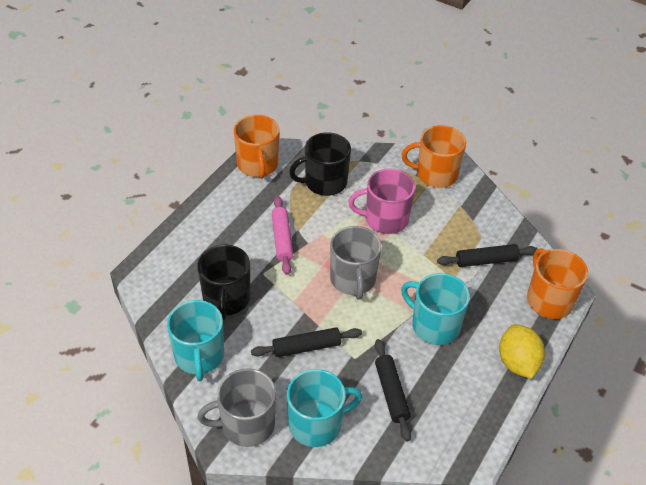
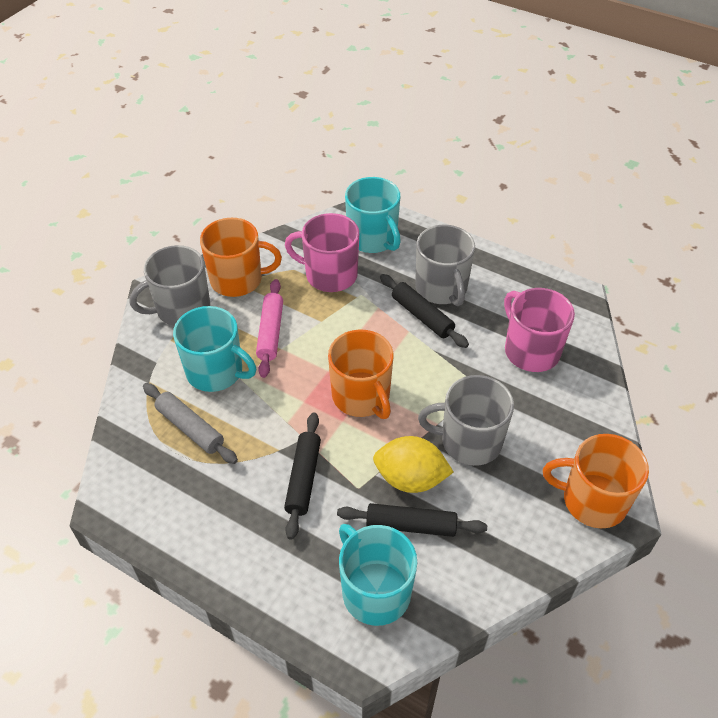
black mug: [198,244,250,320] [289,132,351,196] = 2 -> none = 0
grey mug: [197,368,276,447] [330,226,381,299] = 2 -> [130,245,210,326] [415,225,475,306] [418,375,514,466] = 3
grey rolling pin: none = 0 -> [143,383,238,464] = 1
pink mug: [348,168,415,234] = 1 -> [285,213,359,292] [504,288,575,372] = 2

